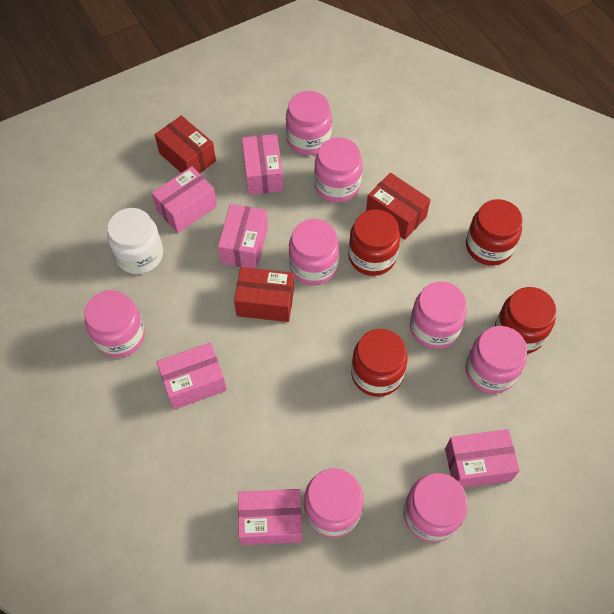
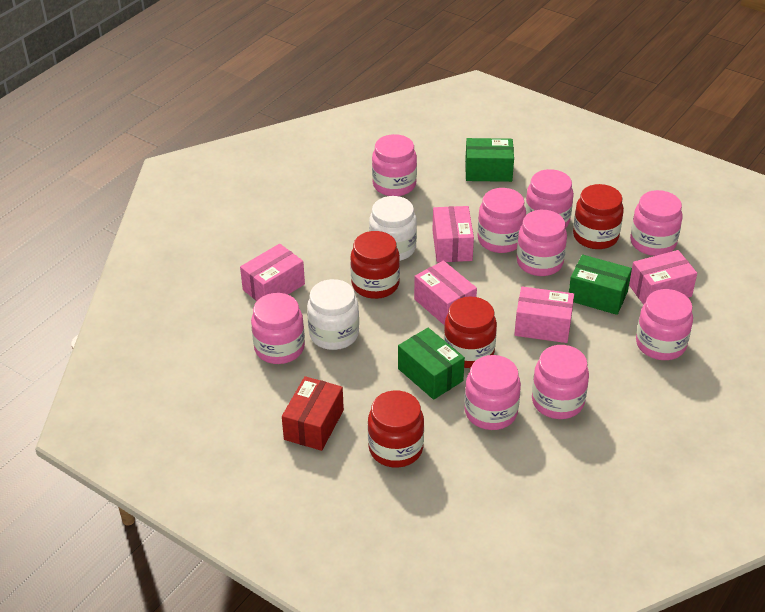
green box: none = 0 -> [398,328,465,400] [465,138,514,182] [569,255,632,315] = 3
pink box: [152,166,217,233] [157,342,227,410] [218,204,268,269] [238,489,302,545] [242,134,283,195] [445,429,520,488] = 6 -> [240,244,305,301] [414,261,477,326] [432,206,474,262] [514,286,574,343] [629,250,697,305] = 5
pink jar: [84,290,145,358] [286,91,332,155] [289,219,339,285] [304,468,364,538] [314,137,363,203] [403,473,467,542] [410,281,467,349] [465,326,527,394] = 8 -> [251,293,305,364] [372,134,417,196] [464,355,521,430] [478,188,526,253] [517,210,567,276] [525,169,574,229] [532,345,589,419] [630,190,683,256] [636,289,693,360] = 9
red box: [155,115,216,174] [234,267,294,322] [366,173,431,240] = 3 -> [282,376,344,451] = 1
white jar: [107,208,163,274] = 1 -> [307,279,359,350] [369,196,417,261] = 2

